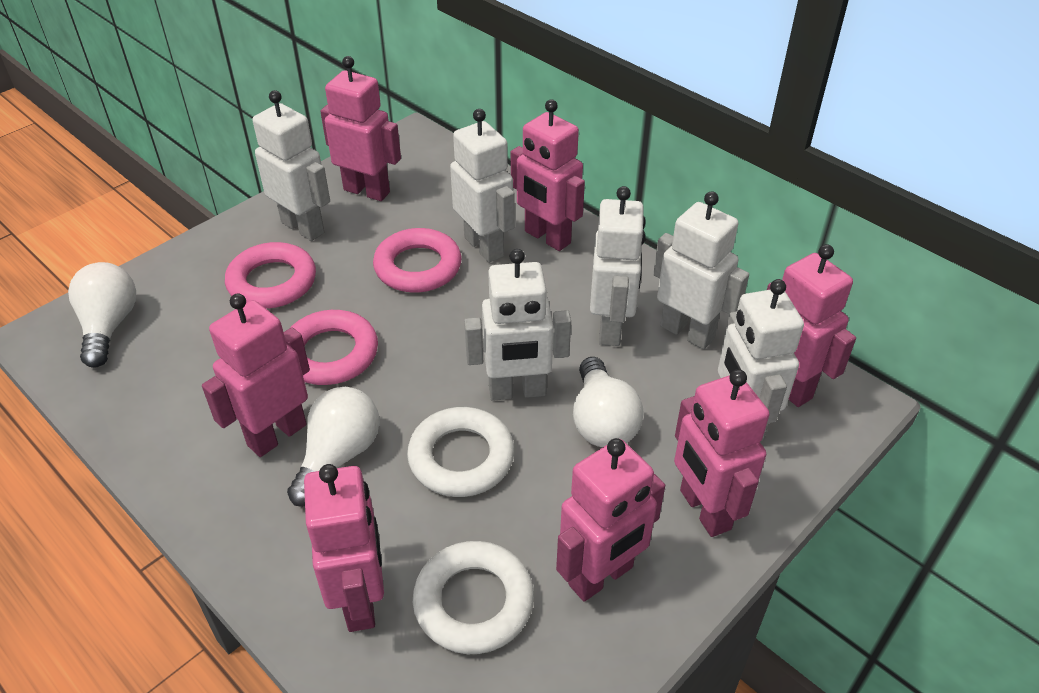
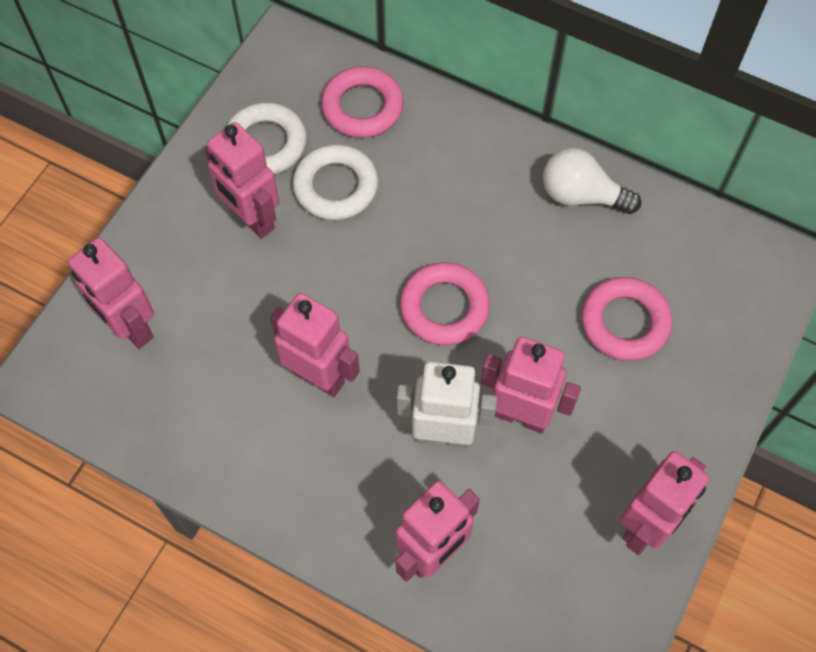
pink robot: [202,294,310,457] [304,464,384,632] [320,56,401,201] [511,99,585,251] [556,438,665,602] [674,369,769,537] [767,244,856,407] = 7 -> [68,238,154,349] [205,122,279,239] [270,293,360,397] [396,481,480,582] [481,337,581,433] [620,451,709,555] = 6
white light bulb: [68,262,136,368] [287,387,380,507] [573,357,644,447] = 3 -> [543,148,641,214] = 1
white robot: [253,90,330,241] [450,109,515,263] [464,249,571,401] [590,186,646,346] [653,191,749,349] [718,279,804,441] = 6 -> [397,362,497,448] = 1

